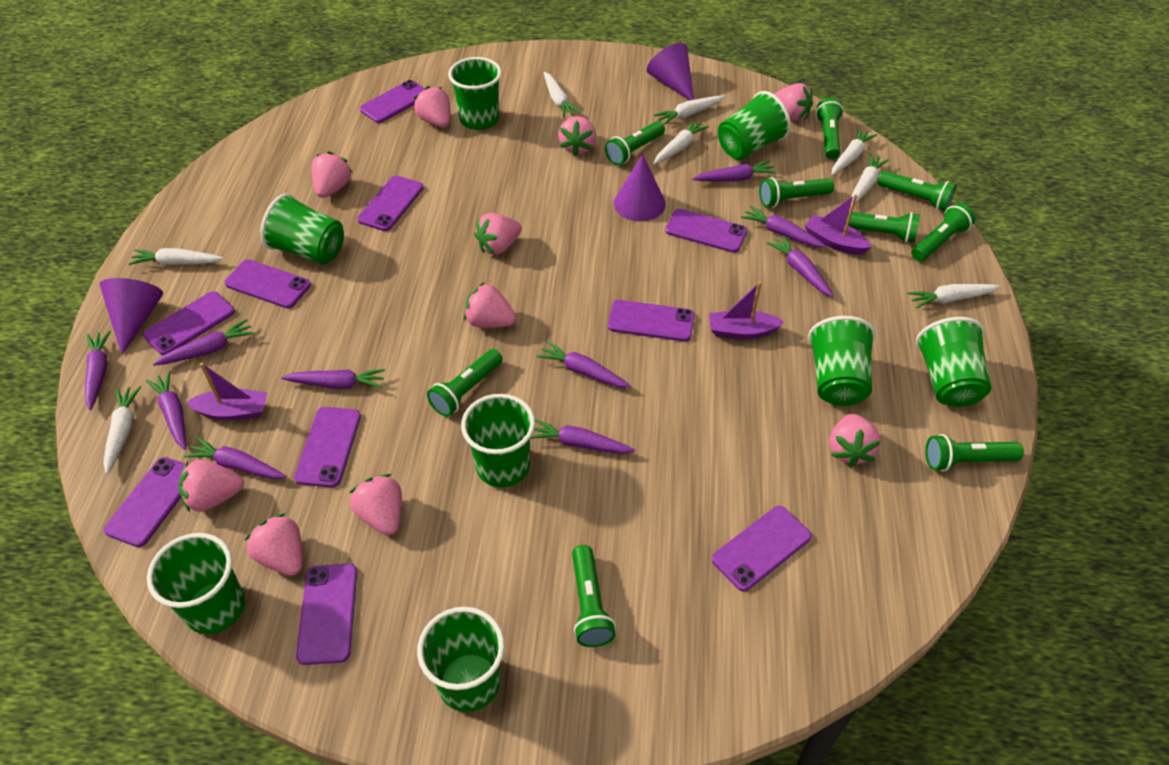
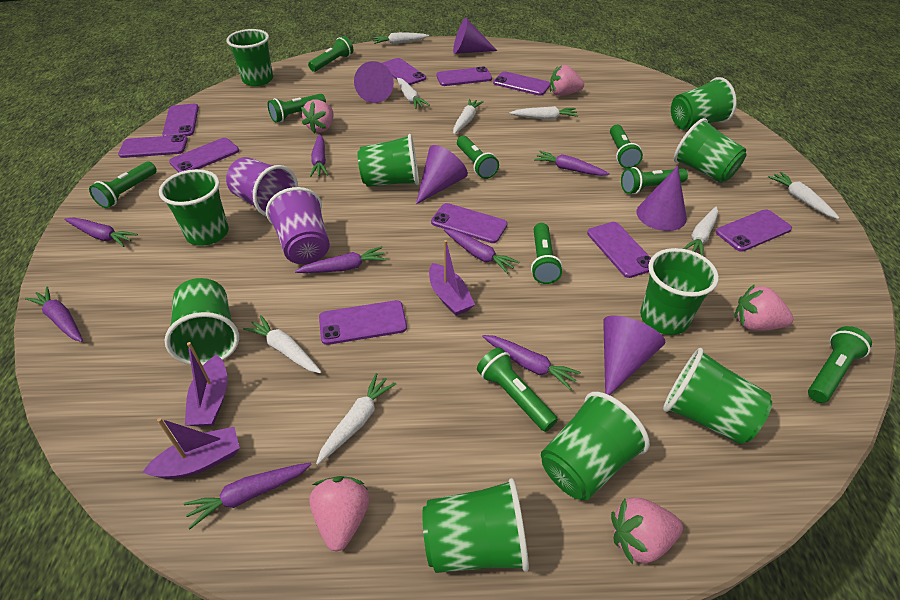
green cup: [147,533,245,634] [261,194,344,265] [417,607,505,712] [448,57,502,130] [461,394,535,487] [718,91,791,160] [808,316,876,406] [916,317,992,407] = 8 -> [159,169,229,246] [164,278,239,366] [226,29,273,86] [358,134,419,187] [422,478,529,573] [541,392,650,500] [640,248,719,335] [663,348,772,445] [671,77,737,130] [674,118,746,183] = 10
pink strawberry: [179,460,244,513] [244,513,303,576] [311,152,353,198] [349,474,402,535] [414,86,450,128] [464,282,516,328] [474,213,522,255] [558,116,596,156] [774,83,813,121] [829,414,881,467] = 10 -> [301,100,334,134] [309,476,370,552] [550,65,584,96] [611,498,683,565] [734,284,793,331] = 5
purple carrot: [85,330,111,410] [146,371,186,450] [153,319,255,366] [184,437,287,479] [281,369,385,389] [530,419,635,454] [536,341,631,388] [692,161,777,181] [741,206,826,248] [767,235,833,297] = 10 -> [25,287,83,342] [64,218,138,247] [184,462,312,529] [295,246,387,273] [310,134,328,177] [444,229,519,274] [482,335,581,390] [534,151,610,176] = 8
purple cone: [100,278,163,355] [614,154,666,221] [647,43,694,100] = 3 -> [354,61,394,103] [416,145,468,204] [453,18,497,54] [603,315,665,395] [637,166,687,231] = 5
purple cup: none = 0 -> [226,157,298,217] [266,187,330,264] = 2

